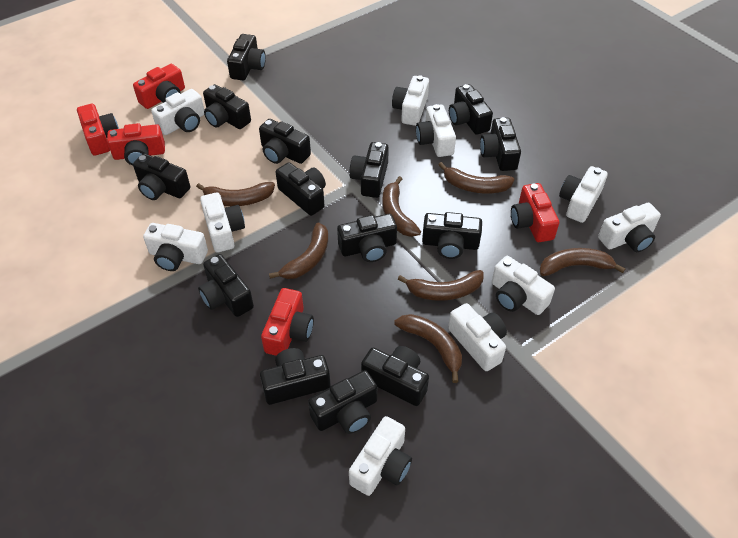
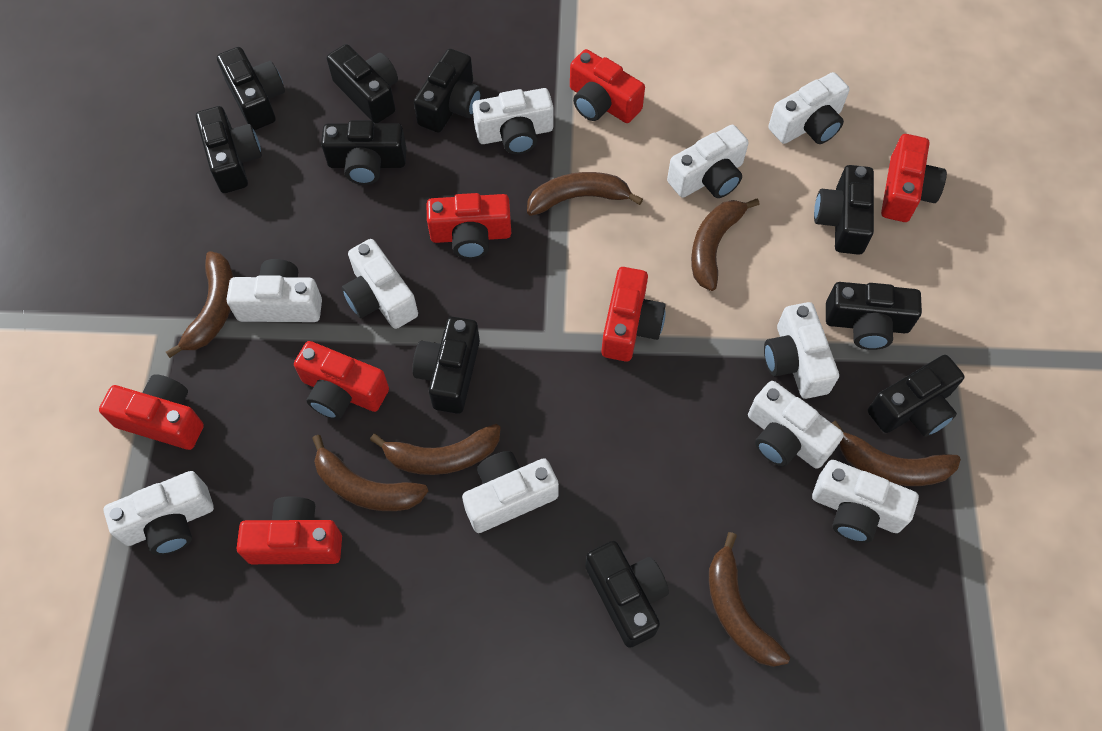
black camera: [133,154,190,200] [198,254,254,317] [203,84,251,129] [227,34,266,80] [259,119,311,164] [260,348,331,405] [276,162,326,216] [308,370,377,434] [337,214,397,262] [349,142,389,198] [361,346,429,406] [422,212,482,259] [449,84,493,135] [480,117,521,171] = 14 -> [196,106,262,193] [217,47,285,130] [321,120,407,185] [327,44,398,123] [413,317,480,414] [414,49,482,133] [585,541,669,648] [814,165,874,255] [826,282,922,350] [868,355,965,437] = 10
red camera: [77,104,119,156] [107,123,165,166] [133,64,185,109] [261,288,314,356] [511,183,559,242] = 5 -> [99,374,204,450] [237,496,342,564] [294,341,389,420] [426,193,511,259] [570,49,645,123] [601,267,666,362] [881,134,947,222] = 7

